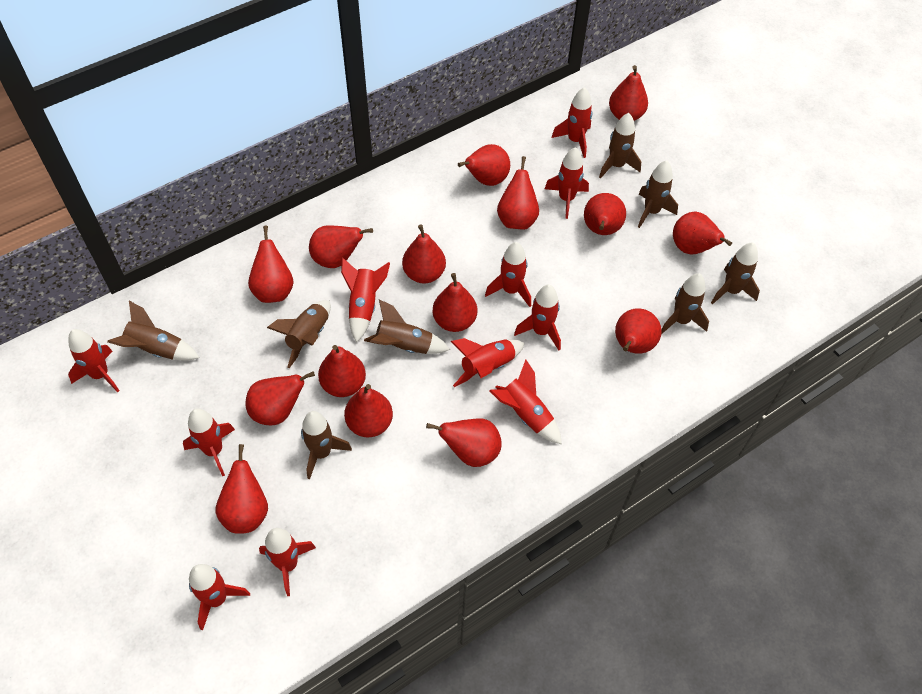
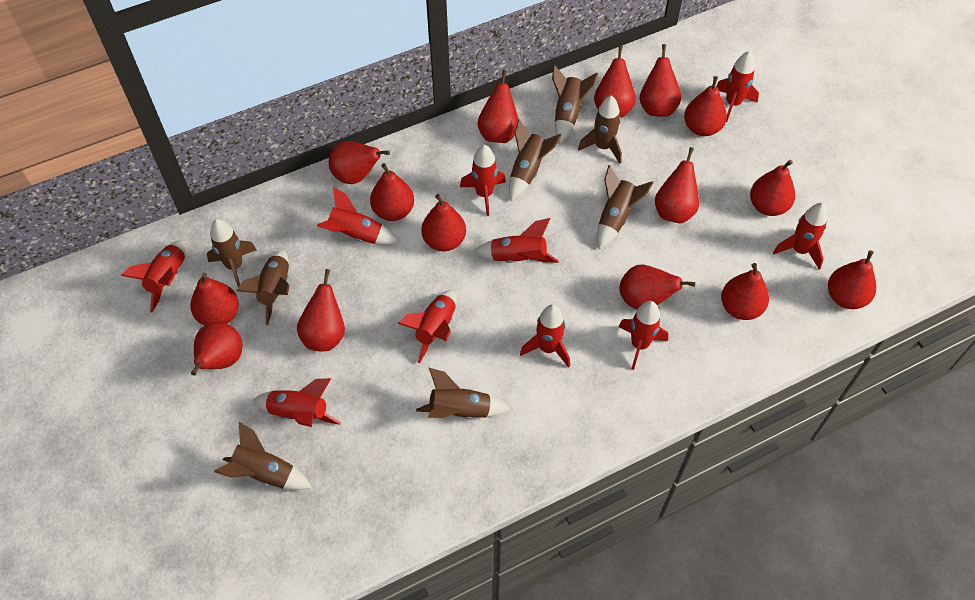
red rocket: [68,329,120,392] [183,408,235,476] [189,564,250,630] [259,528,316,596] [341,257,390,343] [450,338,525,387] [485,242,531,307] [489,360,562,444] [514,284,561,350] [545,147,589,219] [552,87,593,158] = 11 -> [121,240,186,312] [253,378,341,427] [317,187,399,245] [398,290,457,363] [460,145,506,216] [473,218,559,263] [520,304,570,368] [619,301,668,370] [716,51,759,122] [773,203,827,269] = 10

